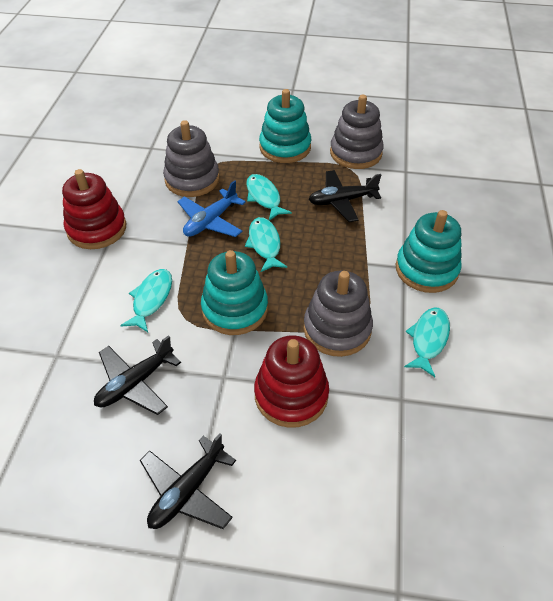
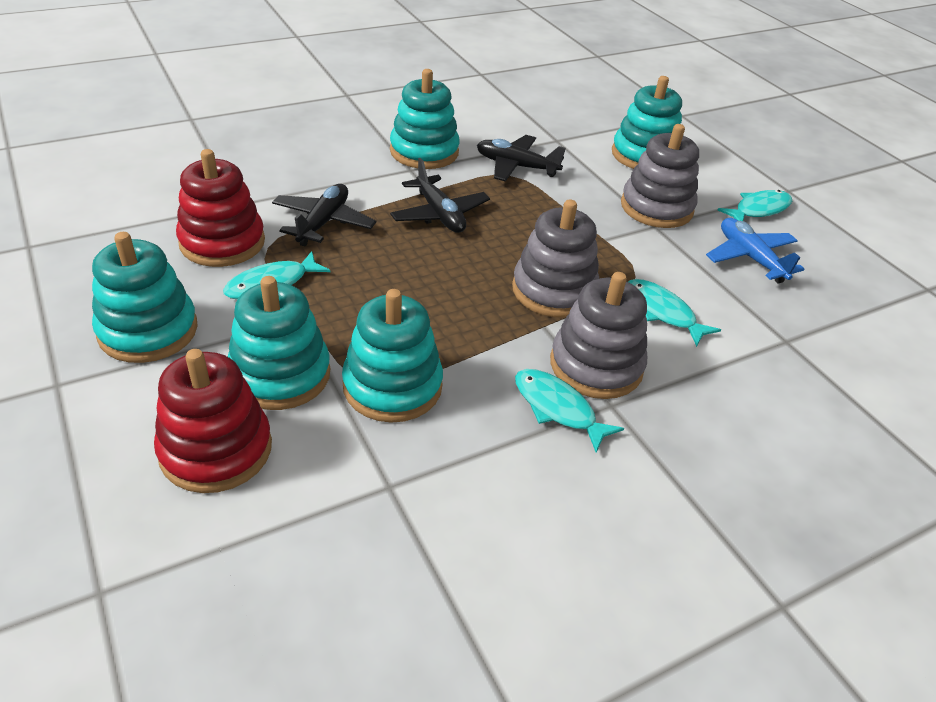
turquoise stacking toy: [201,250,268,335] [259,89,311,163] [396,210,462,293] = 3 -> [92,232,198,363] [228,276,330,410] [342,289,443,423] [390,69,460,169] [612,76,682,169] = 5

